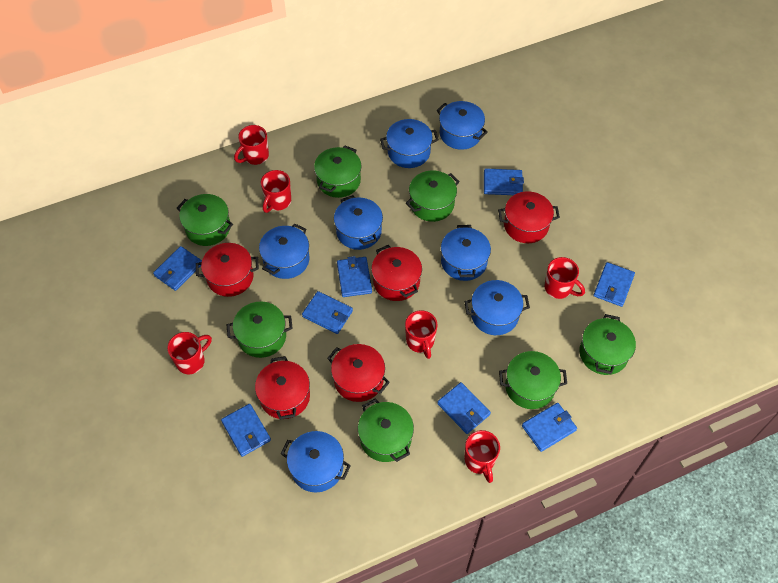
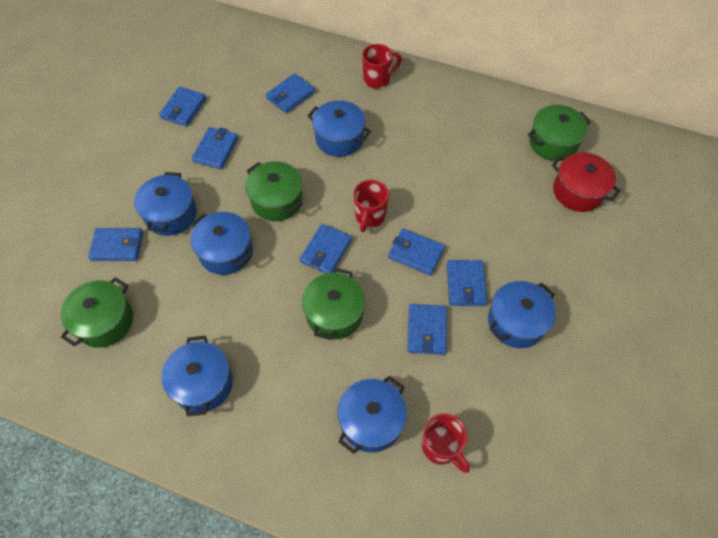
blue pot: [259,224,310,279] [280,431,351,492] [334,195,383,250] [380,119,439,168] [437,101,488,150] [441,225,491,281] [464,280,530,335] = 7 -> [134,172,197,236] [161,336,233,417] [191,212,253,275] [308,100,371,157] [338,376,407,454] [488,281,556,348] = 6
green pot: [177,194,233,246] [227,302,293,358] [314,146,362,198] [358,399,414,462] [406,171,460,222] [499,351,567,409] [579,314,636,375] = 7 -> [61,277,133,348] [245,161,303,221] [302,268,365,340] [528,105,591,161] = 4
red mug: [167,332,212,374] [234,125,269,165] [261,170,291,213] [405,310,437,359] [465,430,500,483] [545,257,585,299] = 6 -> [353,180,389,232] [362,44,402,89] [422,413,470,473] = 3
red pot: [196,243,259,297] [255,356,310,420] [327,344,390,402] [371,245,422,301] [498,191,560,243] = 5 -> [552,153,621,212] = 1

